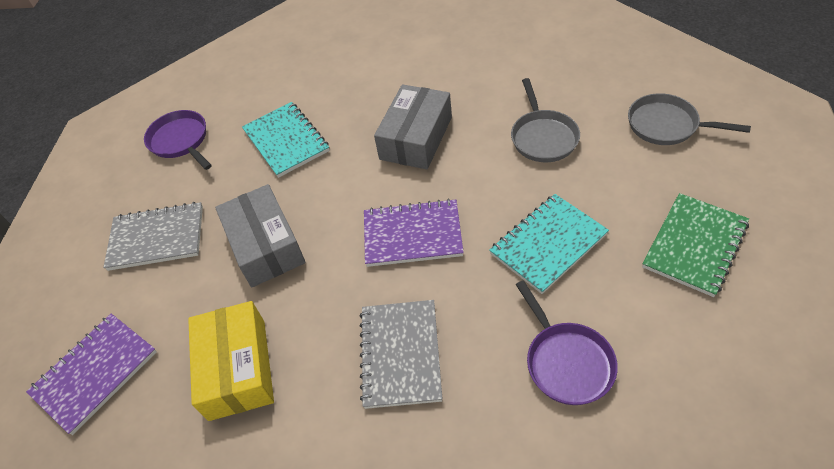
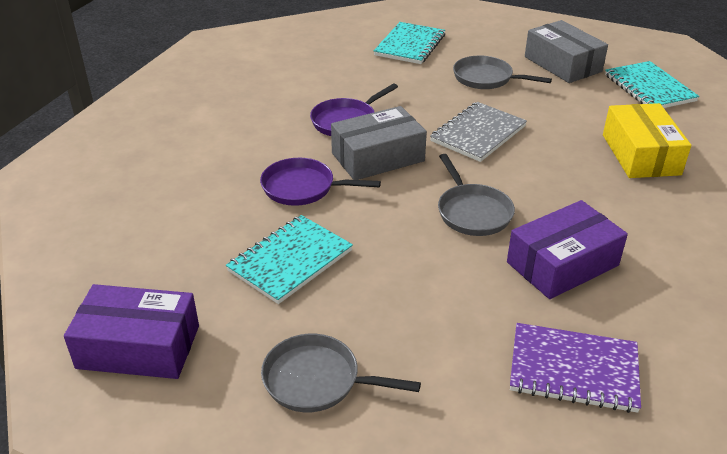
green notebook: [642,193,749,297] = 1 -> none = 0
grey notebook: [103,202,203,271] [360,300,443,409] = 2 -> [430,102,527,162] = 1
grey pan: [511,78,580,162] [628,93,751,145] = 2 -> [261,334,421,412] [438,154,515,236] [453,56,552,89] = 3
purple box: none = 0 -> [64,284,199,379] [507,200,628,299] = 2
purple notebook: [26,314,157,435] [364,199,464,267] = 2 -> [510,323,641,413] = 1
turquoise notebook: [242,102,330,178] [489,194,609,294] = 2 -> [226,215,353,304] [374,22,445,64] [605,61,699,108] = 3

